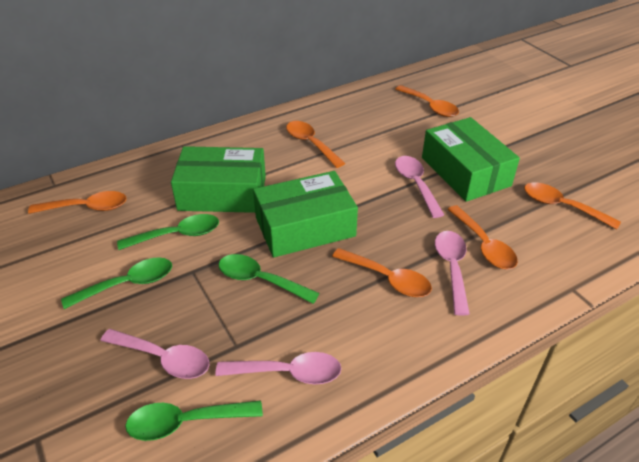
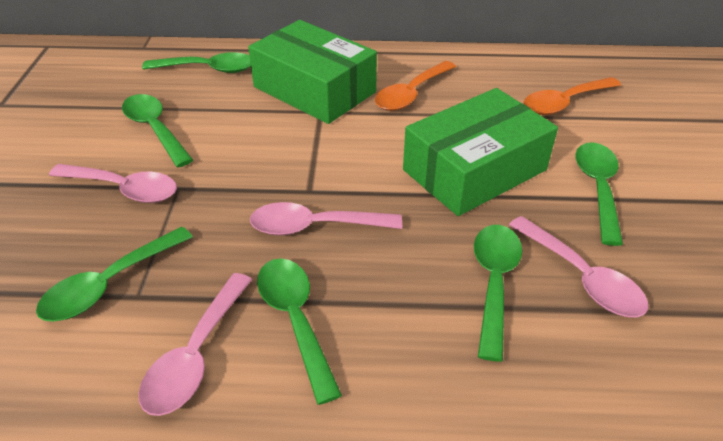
green box: [171,146,266,213] [253,171,358,258] [422,117,520,202] = 3 -> [248,20,377,124] [403,88,558,216] = 2
green spoon: [61,257,172,309] [117,214,219,250] [125,400,263,441] [219,254,320,304] = 4 -> [36,226,193,322] [122,94,193,167] [142,52,251,73] [257,259,342,405] [474,225,522,362] [576,142,623,246] = 6
orange spoon: [28,191,127,214] [286,121,345,168] [332,248,432,297] [395,85,459,117] [447,205,518,270] [524,183,621,229] = 6 -> [375,61,456,111] [524,77,621,115] = 2

